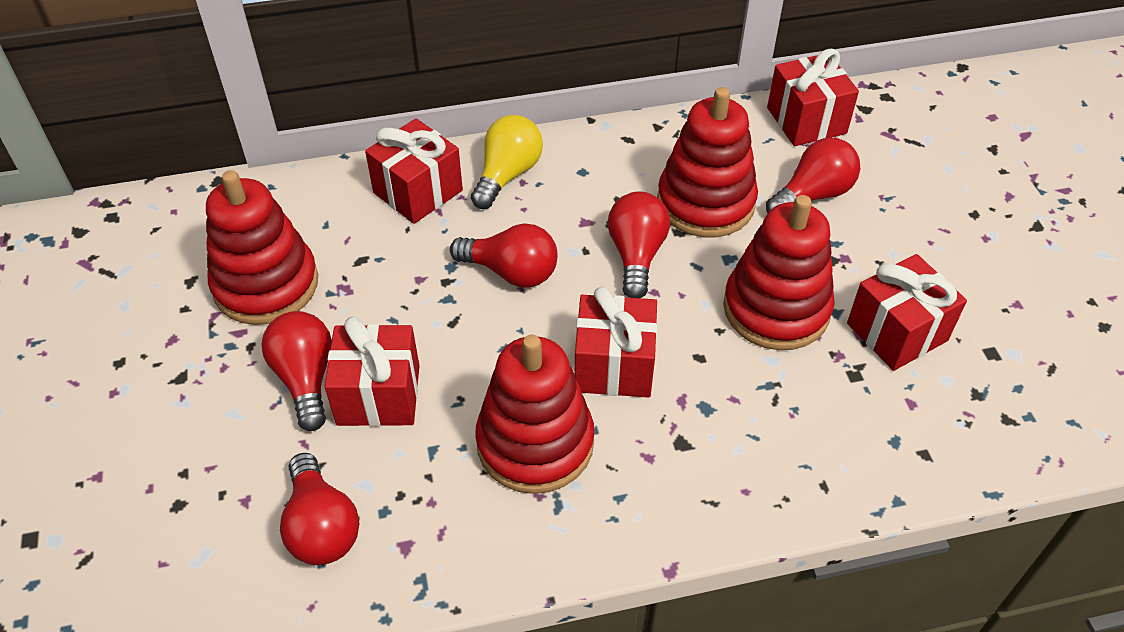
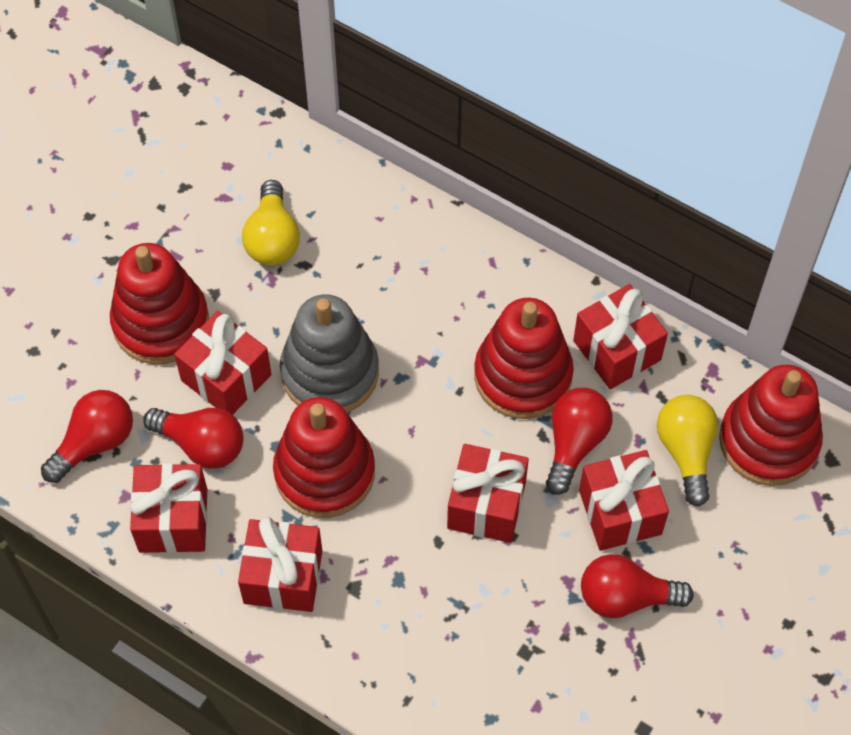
grey stacking toy: none = 0 -> [280,294,379,413] = 1
red gift: [324,316,419,426] [365,118,463,224] [575,286,657,398] [767,49,859,146] [847,254,967,371] = 5 -> [130,463,207,553] [174,311,271,415] [238,517,322,612] [447,444,529,543] [573,284,668,389] [579,450,669,551] = 6
red light bulb: [261,311,332,431] [280,453,359,565] [450,224,557,288] [608,192,670,298] [766,138,860,213] = 5 -> [41,390,133,483] [143,408,244,469] [546,388,613,495] [581,554,694,618] = 4
yellow light bulb: [471,115,543,209] = 1 -> [242,180,300,266] [657,395,718,507] = 2

